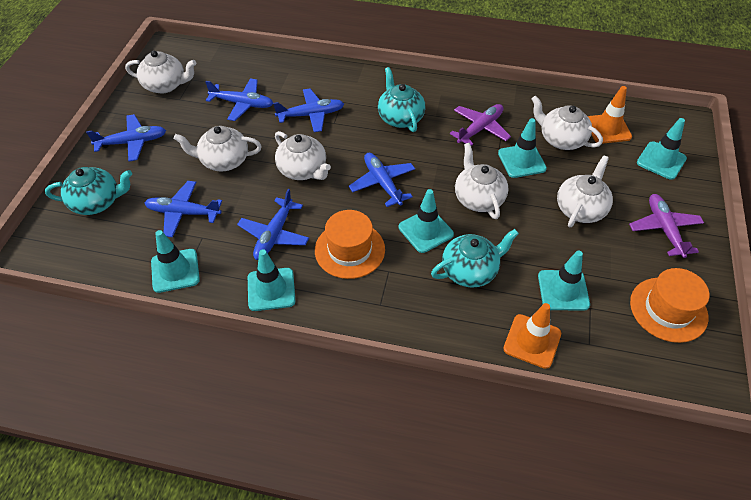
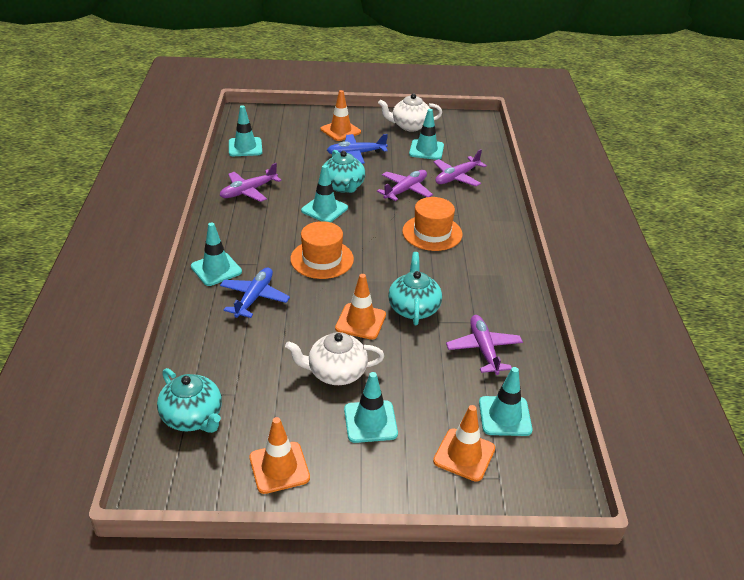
blue plane: [86,114,166,161] [145,181,222,237] [205,78,273,121] [237,189,309,260] [273,88,344,132] [349,153,415,207] = 6 -> [220,267,290,318] [327,134,388,164] = 2
orange traffic cone: [503,303,561,369] [588,86,632,144] = 2 -> [249,417,310,494] [321,90,361,141] [335,274,386,340] [433,405,495,482] = 4
purple plane: [450,104,511,146] [629,194,704,258] = 2 -> [220,163,282,202] [377,170,433,201] [434,149,487,186] [446,315,523,375] = 4
white teapot: [125,51,197,93] [174,126,262,171] [275,131,331,180] [455,143,508,219] [531,95,603,150] [557,156,613,227] = 6 -> [285,332,384,385] [378,93,442,132] = 2

